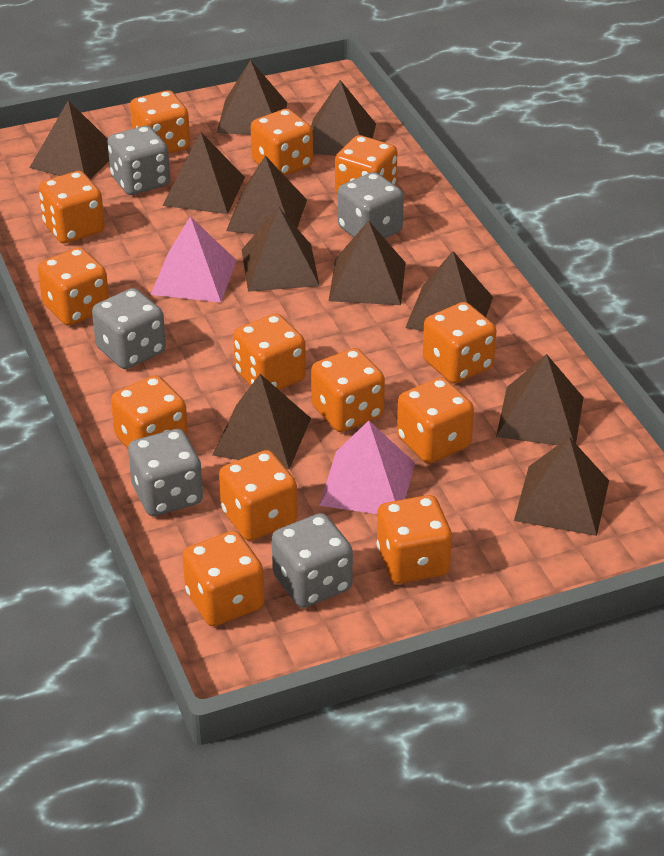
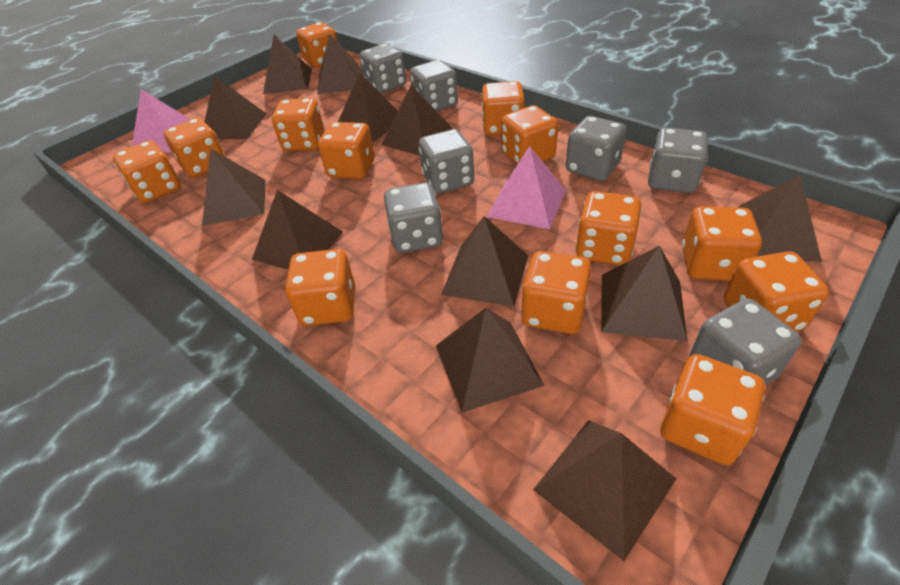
brown pyramid: [29,100,109,179] [162,132,245,214] [213,374,311,469] [217,60,287,135] [226,155,307,234] [242,207,320,292] [311,80,376,156] [329,221,406,305] [405,251,493,331] [496,354,584,445] [514,437,609,536] = 11 -> [202,148,266,226] [204,76,267,139] [252,190,343,270] [263,35,312,94] [317,34,363,95] [338,73,398,142] [381,85,453,155] [436,308,545,413] [441,216,529,307] [533,420,676,561] [601,245,688,341] [738,175,822,262] = 12
grey dice: [92,288,166,369] [107,125,170,195] [128,429,203,516] [272,513,353,608] [338,172,404,238] = 5 -> [359,44,407,93] [384,182,443,253] [410,60,458,111] [418,129,474,194] [566,116,627,181] [648,128,708,193] [690,299,802,385] = 7

